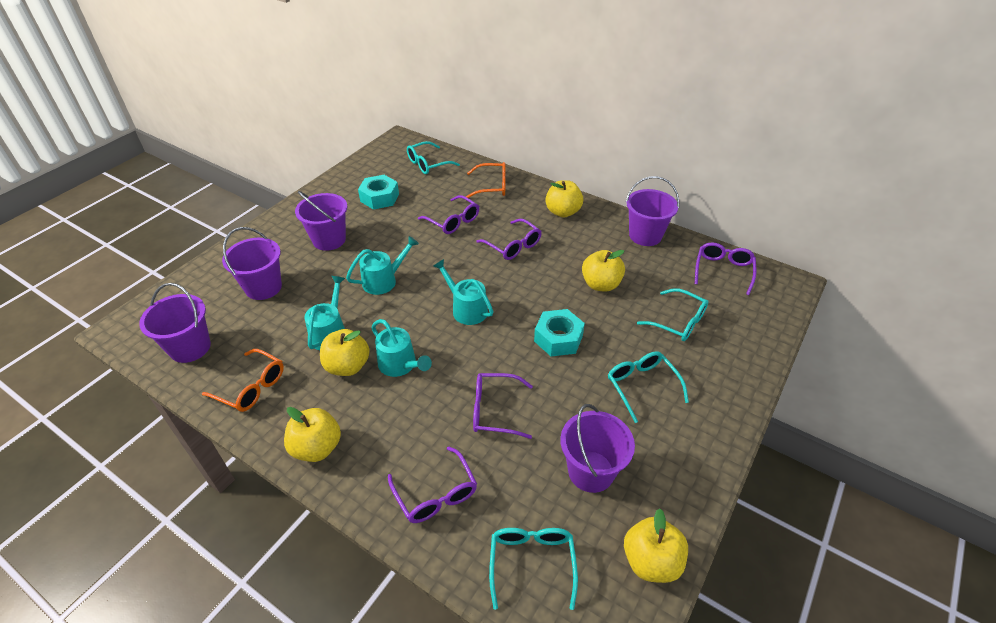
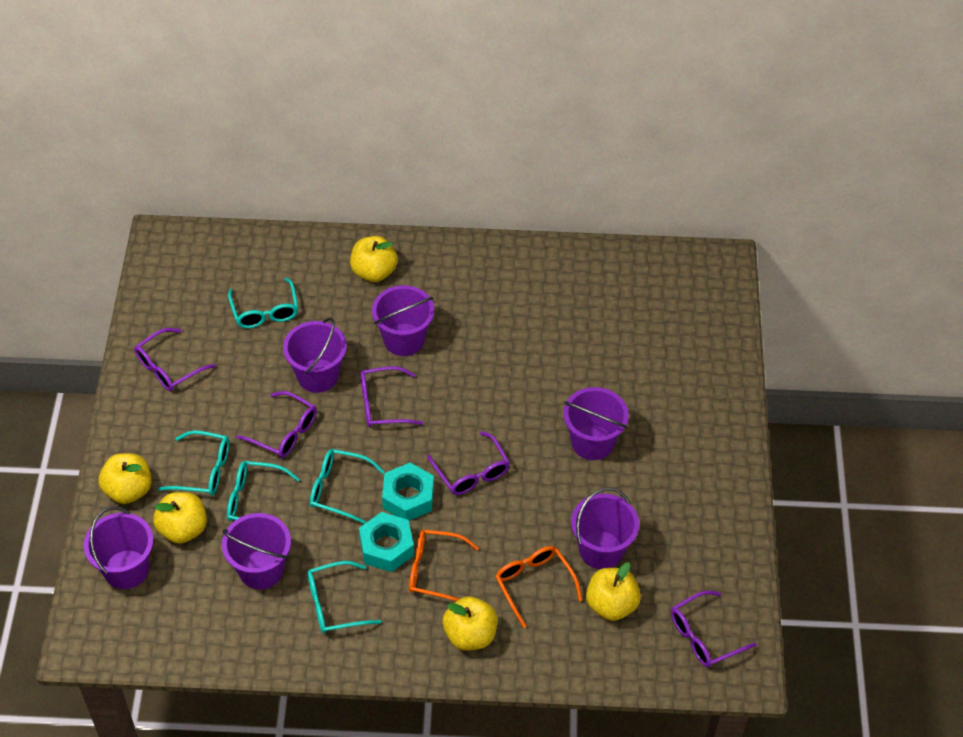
purple bucket: [139,283,211,363] [222,227,282,300] [295,191,347,251] [560,404,635,493] [626,176,679,246] = 5 -> [84,507,153,589] [222,513,291,589] [283,317,347,393] [372,285,434,356] [563,387,629,460] [571,487,639,569] = 6
turquoise glasses: [407,141,460,174] [489,528,578,610] [608,352,689,423] [637,288,709,341] = 4 -> [158,430,229,495] [227,461,300,521] [228,278,298,328] [307,561,381,633] [310,449,385,524] = 5
turquoise watering can: [305,276,345,350] [346,236,419,295] [371,319,432,377] [433,259,494,325] = 4 -> none = 0

